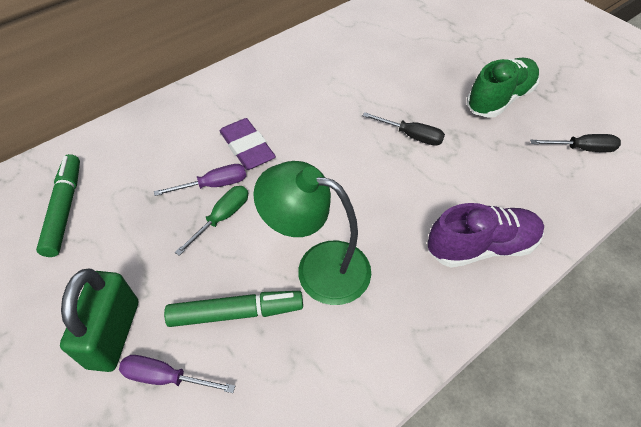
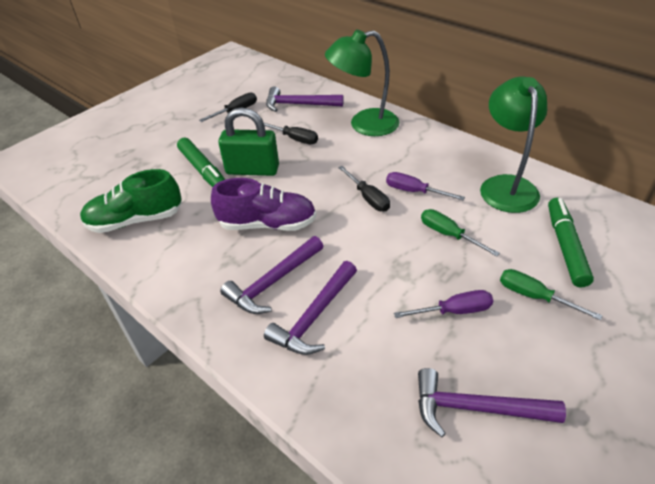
black screwdriver: [363,112,445,146] [530,134,621,152] = 2 -> [199,92,257,122] [263,122,318,144] [338,166,390,212] = 3
green lamp: [253,161,371,305] = 1 -> [325,30,399,136] [480,77,547,213] = 2
green screwdriver: [175,186,248,256] = 1 -> [421,209,500,257] [500,269,603,320] = 2
purple eraser: [220,118,276,170] = 1 -> none = 0
purple hammer: none = 0 -> [220,236,323,314] [264,261,357,355] [266,86,344,112] [418,368,566,437] = 4

